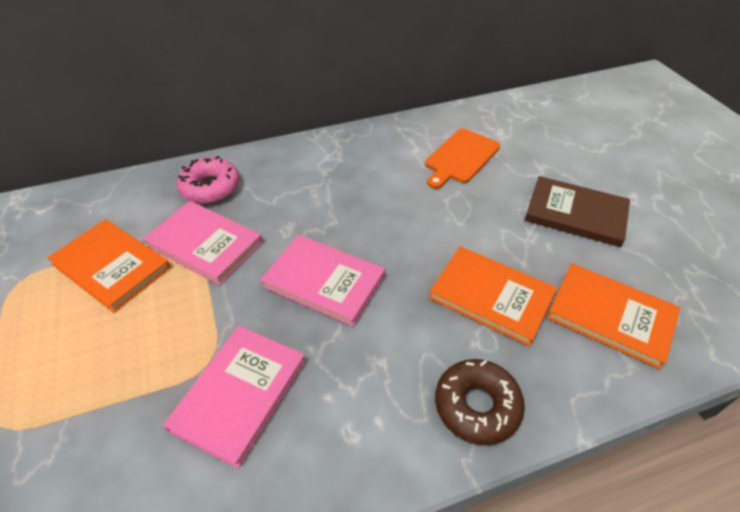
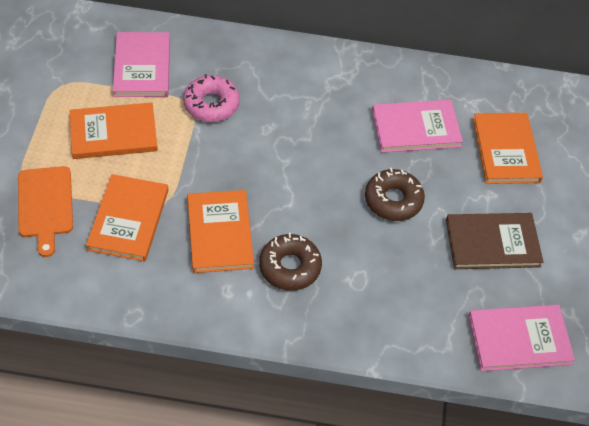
brown donut: [435,359,525,445] = 1 -> [259,233,322,291] [365,168,425,221] = 2
orange book: [47,219,171,313] [429,246,557,346] [546,263,680,369] = 3 -> [70,102,158,159] [86,174,168,262] [187,190,254,273] [473,113,543,184] = 4

